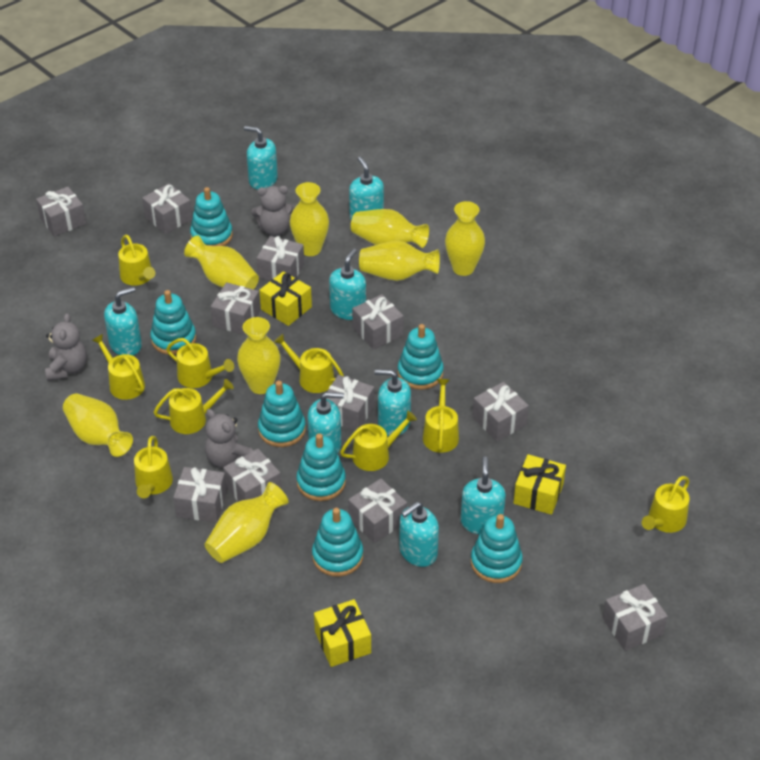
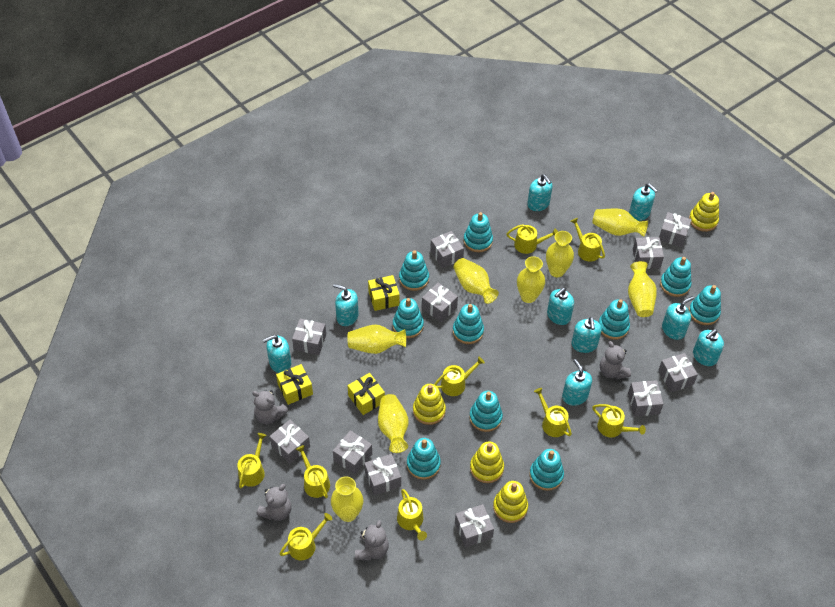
grey teddy bear: [45,313,87,381] [205,409,253,468] [251,186,295,236] = 3 -> [252,390,288,424] [257,484,292,521] [355,520,389,561] [600,341,631,379] = 4
turquoise soap dispenser: [104,287,142,356] [244,126,278,189] [308,392,344,454] [329,248,366,320] [349,157,384,220] [375,369,411,436] [399,502,439,567] [461,456,506,534] = 8 -> [263,335,291,373] [333,284,359,326] [527,174,552,211] [547,288,574,325] [562,359,592,406] [571,317,602,353] [629,183,658,221] [662,296,694,340] [693,329,724,366] = 9
turquoise stacking toy: [150,290,196,355] [190,187,233,246] [258,381,306,447] [296,433,346,501] [312,508,363,577] [398,324,444,390] [471,514,523,583] = 7 -> [393,298,424,338] [399,251,429,291] [407,438,441,480] [453,304,484,344] [464,212,493,252] [469,391,503,432] [529,449,564,491] [598,299,630,340] [660,257,692,297] [689,285,721,325] = 10
yellow stacking toy: none = 0 -> [413,384,446,425] [470,441,504,483] [493,481,528,523] [689,192,719,232] = 4

